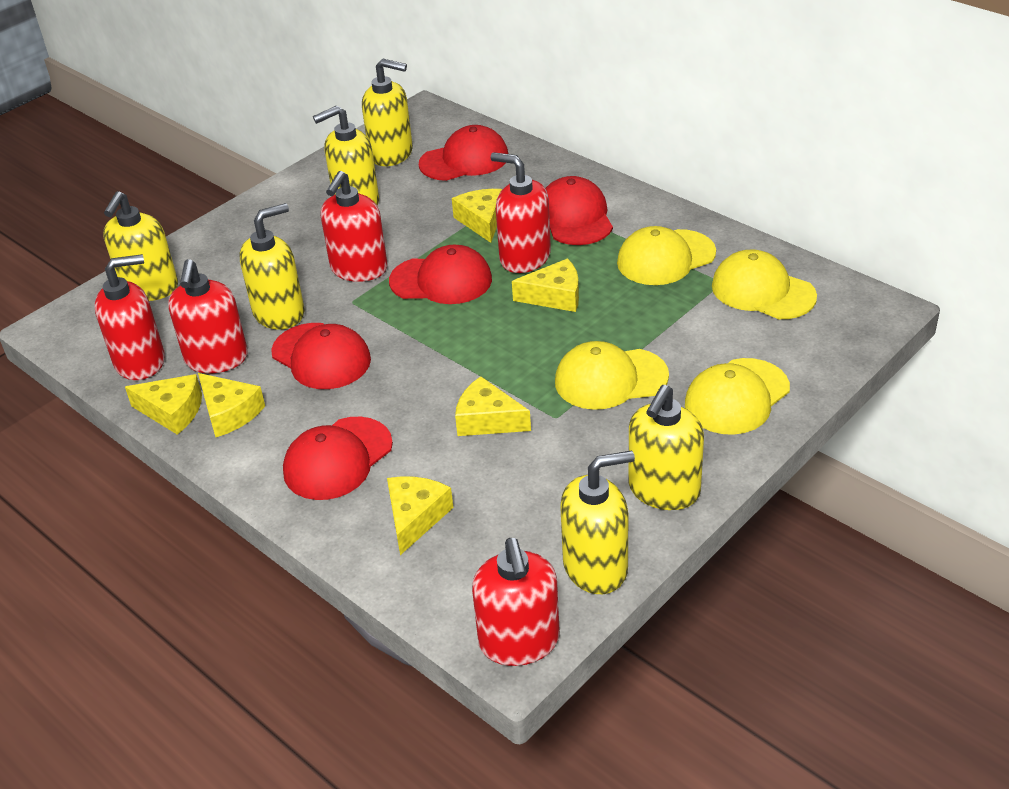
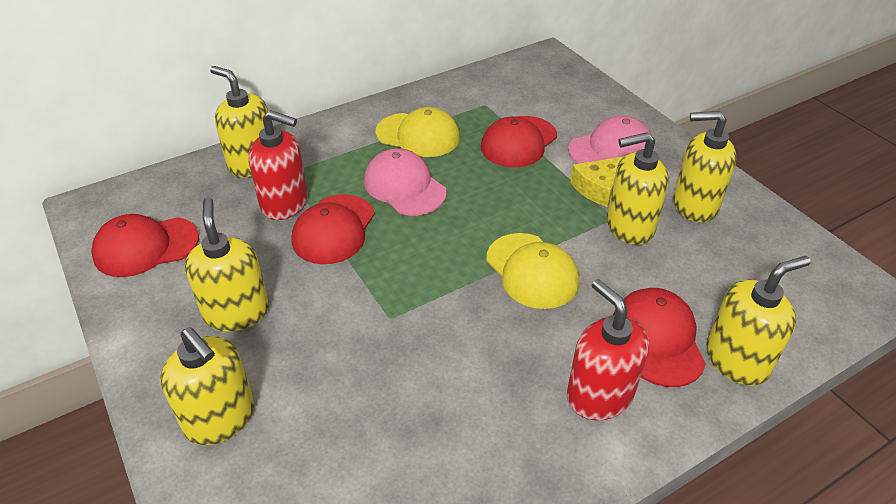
pink cap: none = 0 -> [364,149,447,216] [568,116,652,164] = 2
red cap: [271,323,371,389] [283,417,393,500] [389,245,492,304] [419,125,508,181] [545,176,613,245] = 5 -> [91,214,199,277] [292,194,375,264] [481,116,557,167] [613,288,706,387] = 4
red soap dispenser: [94,254,165,380] [168,259,248,373] [321,171,387,282] [472,538,560,666] [491,152,551,273] = 5 -> [248,110,308,220] [567,279,649,421] = 2
yellow cap: [555,341,669,410] [617,226,716,285] [685,358,790,435] [712,249,817,319] = 4 -> [376,107,460,157] [486,233,579,309] = 2
yellow cheese: [125,374,202,435] [198,373,265,437] [387,476,454,555] [452,189,502,243] [455,376,531,436] [512,258,579,312] = 6 -> [570,156,625,207] = 1

